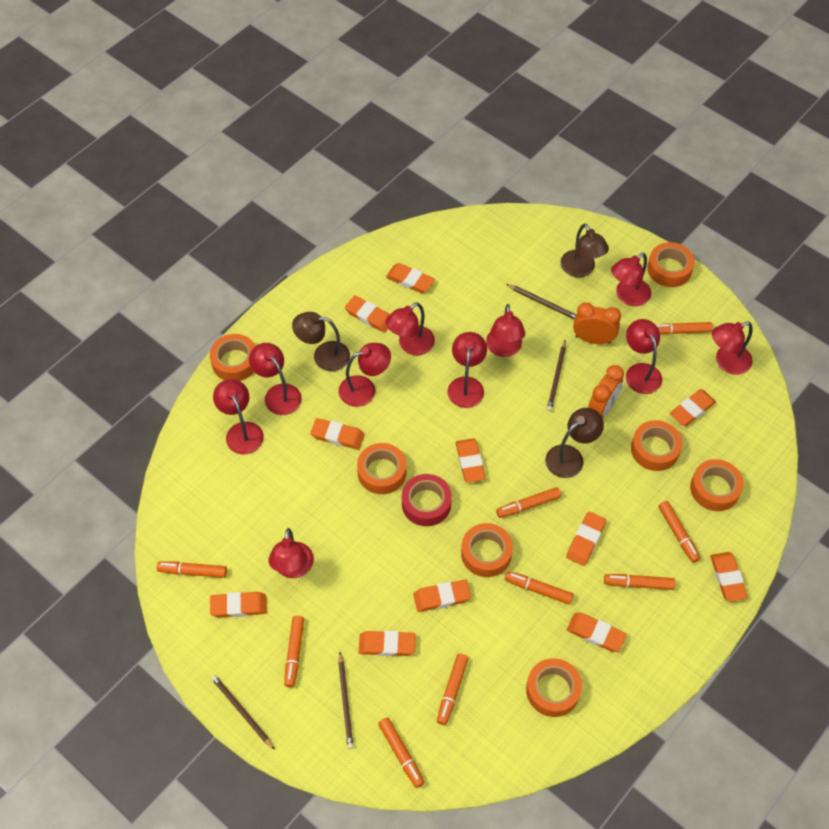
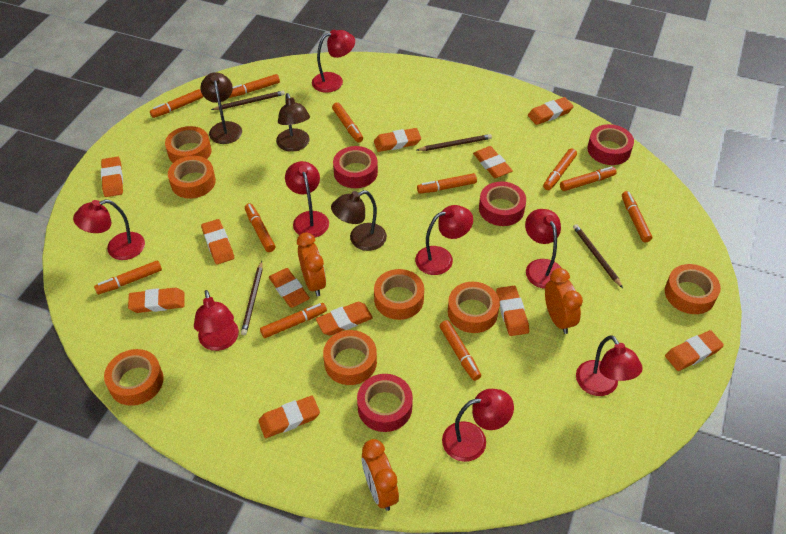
orange clock: [573,303,621,344] [588,365,624,418] = 2 -> [297,232,326,296] [362,439,399,511] [545,268,583,334] = 3
orange marker: [157,562,227,578] [284,616,304,687] [378,718,425,788] [437,654,468,725] [496,487,561,518] [505,571,574,605] [604,574,675,590] [656,322,713,335] [658,501,700,563] = 9 -> [94,260,162,294] [150,89,203,118] [229,74,280,98] [245,203,275,252] [260,303,327,338] [332,102,363,143] [417,173,477,194] [440,320,481,381] [543,148,577,190] [560,166,617,191] [622,191,652,243] = 11
red lamp: [213,379,264,455] [249,343,302,415] [269,528,314,578] [338,343,391,407] [385,302,435,355] [447,332,487,408] [486,304,525,357] [611,253,651,306] [626,319,662,394] [712,322,753,375] = 10 -> [73,199,145,260] [194,290,239,351] [285,161,329,238] [312,30,355,93] [415,205,473,275] [442,389,514,462] [525,209,561,289] [576,335,643,396] = 8
red tape: [402,474,452,526] = 1 -> [333,146,378,188] [357,374,413,432] [479,182,526,226] [588,124,634,165] = 4

